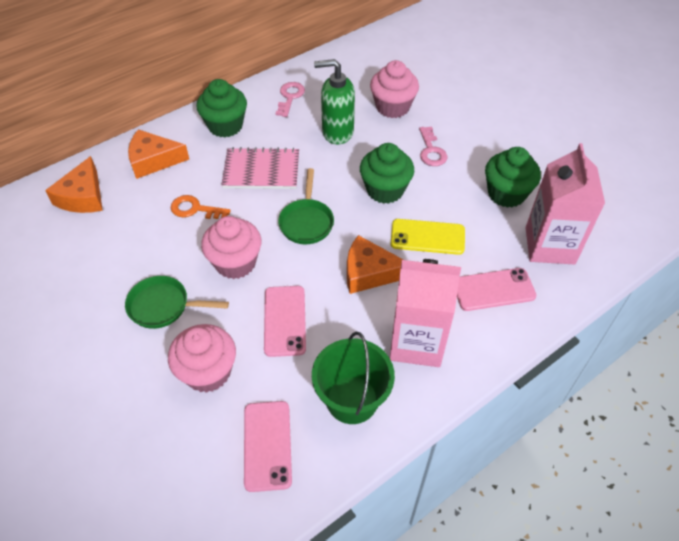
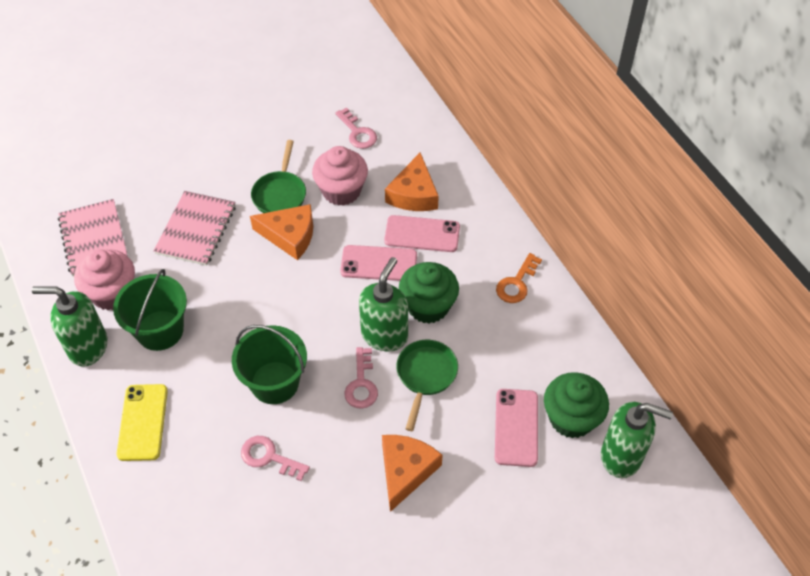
green bucket: [312,332,395,424] = 1 -> [113,269,187,351] [232,325,307,404] = 2
green cupcake: [197,79,247,138] [360,143,414,204] [485,147,541,208] = 3 -> [399,262,459,324] [544,372,609,438] = 2
green soap dispenser: [314,59,355,145] = 1 -> [32,286,107,366] [359,257,408,352] [601,402,673,478] = 3
pink carton: [390,259,461,367] [525,143,605,264] = 2 -> none = 0
pink cupcake: [168,324,236,393] [201,216,261,279] [370,60,419,118] = 3 -> [74,249,135,310] [312,146,368,206] = 2
pink key: [275,82,305,117] [419,126,447,166] = 2 -> [241,436,310,481] [335,107,377,149] [345,347,378,409] = 3
pink notebook: [221,147,299,189] = 1 -> [58,199,128,276] [154,191,236,266] = 2

